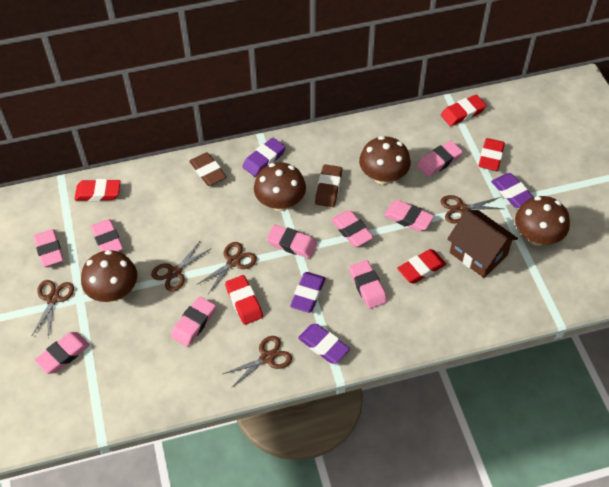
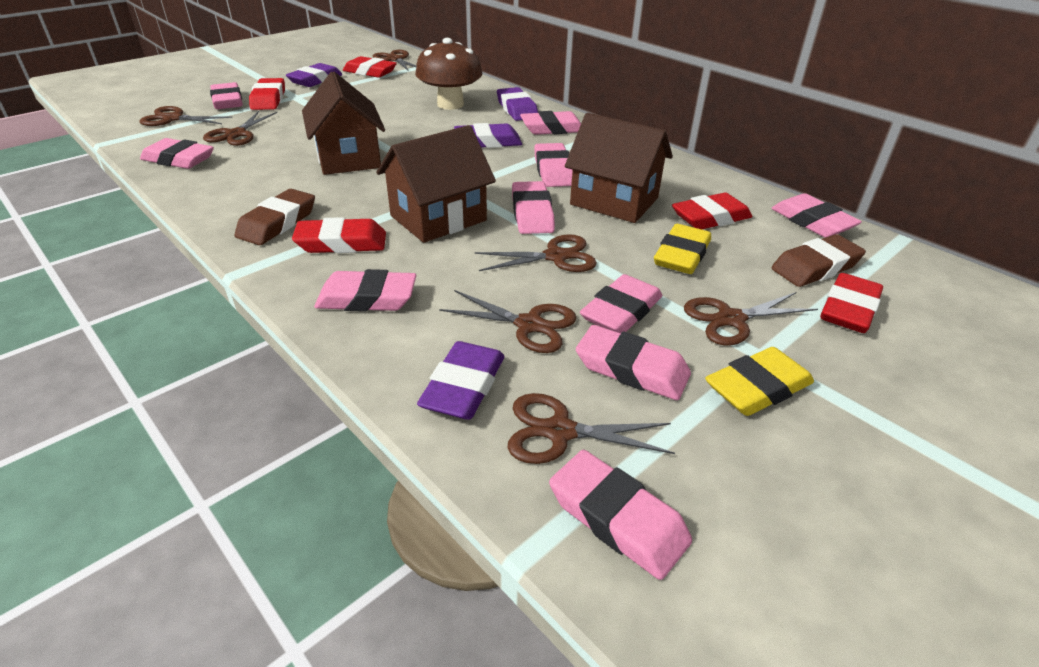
brown house: [447,209,518,278] = 1 -> [302,71,385,175] [377,125,496,243] [565,113,673,223] = 3
brown mushroom: [81,250,137,302] [254,162,306,211] [359,136,411,185] [515,196,570,246] = 4 -> [415,38,482,110] = 1
brown scissors: [31,280,74,337] [151,240,212,292] [196,242,257,294] [223,336,292,388] [440,195,503,224] = 5 -> [140,106,232,126] [203,111,277,146] [372,50,416,71] [439,290,577,353] [475,234,597,272] [508,393,675,464] [684,292,818,345] = 7
pink eraser: [34,229,64,267] [35,332,90,374] [91,219,123,252] [171,296,216,347] [266,225,317,258] [331,210,374,247] [349,260,387,309] [384,200,434,231] [417,141,463,177] = 9 -> [140,138,214,169] [210,82,243,109] [314,269,416,312] [512,181,555,234] [520,111,581,135] [534,143,573,187] [549,450,692,580] [576,325,691,400] [580,274,662,333] [771,193,862,238] = 10
yellow eraser: none = 0 -> [654,224,711,274] [705,347,814,416] = 2

